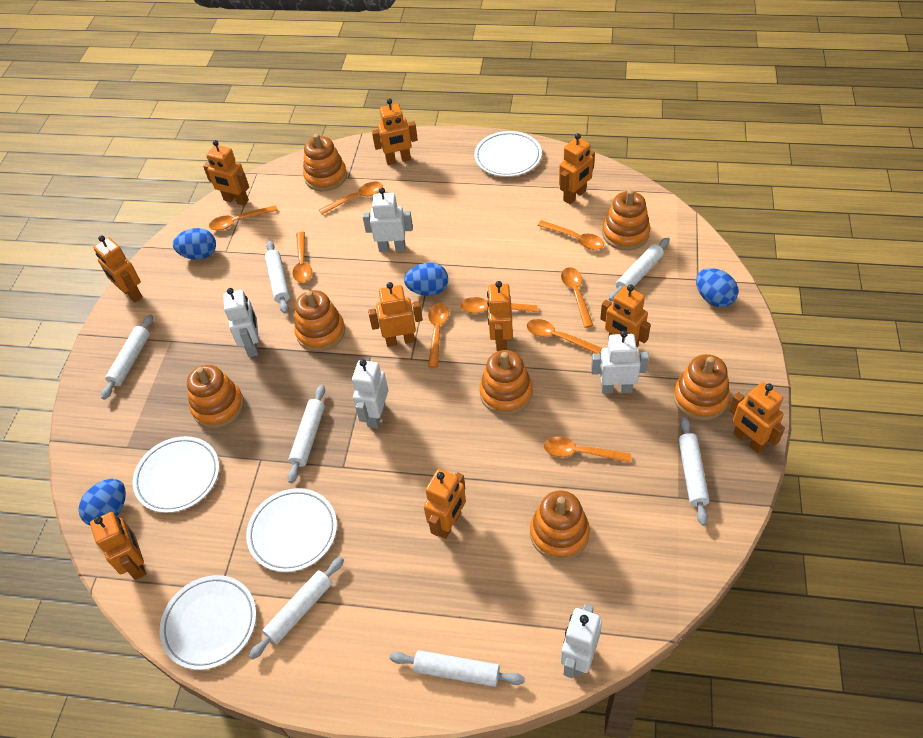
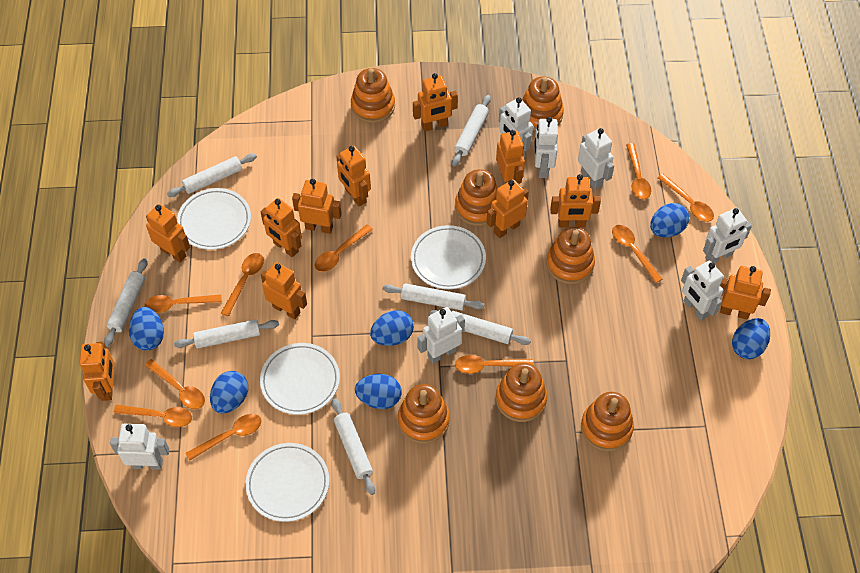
blue egg: [79,479,126,526] [173,228,216,260] [404,262,448,296] [696,268,738,307] = 4 -> [129,307,164,350] [210,371,248,414] [355,374,402,409] [370,310,414,346] [650,203,689,237] [732,318,770,359] = 6
orange robot: [90,512,146,580] [93,235,143,303] [203,140,249,206] [368,282,423,347] [372,98,418,165] [424,469,466,539] [487,281,513,351] [559,133,595,204] [600,285,651,347] [729,382,785,453] = 10 -> [79,342,115,401] [146,204,190,263] [261,198,302,257] [261,262,307,320] [292,179,342,234] [336,146,371,207] [413,73,458,132] [486,179,529,238] [496,130,525,184] [550,174,601,228] [720,266,771,319] = 11
orange spoon: [209,205,278,231] [292,232,312,282] [319,182,383,214] [428,303,449,368] [460,297,538,313] [527,319,602,354] [537,220,604,250] [544,437,631,463] [561,267,594,328] = 9 -> [114,405,192,427] [144,295,222,313] [145,359,205,409] [186,414,261,461] [221,253,264,316] [315,224,373,272] [455,355,534,374] [612,225,662,283] [626,143,651,199] [658,174,714,222] = 10
white robot: [223,288,259,357] [352,359,388,428] [363,188,413,252] [561,604,602,678] [591,331,649,394] = 5 -> [110,424,169,470] [417,307,465,363] [499,97,533,156] [534,117,558,178] [578,128,614,189] [681,261,723,321] [703,208,752,263] = 7

